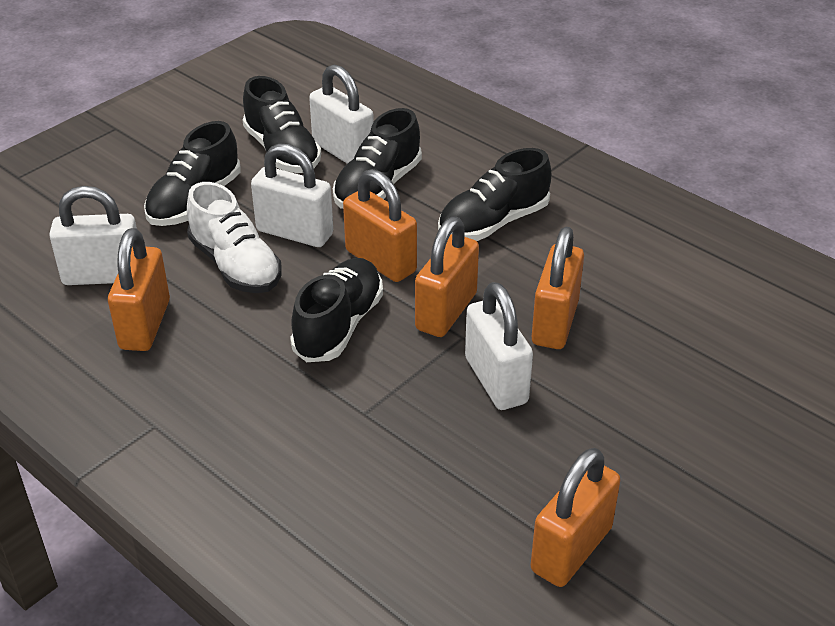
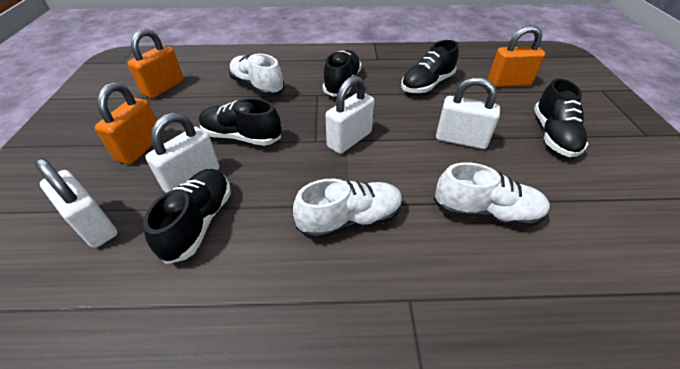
orange padlock: [108,228,170,351] [343,169,417,282] [415,217,479,337] [531,448,620,587] [532,227,584,349] = 5 -> [94,82,163,164] [128,29,184,98] [488,25,545,87] = 3
white shoe: [187,182,282,293] = 1 -> [229,54,285,96] [293,179,403,240] [434,162,550,227] = 3

